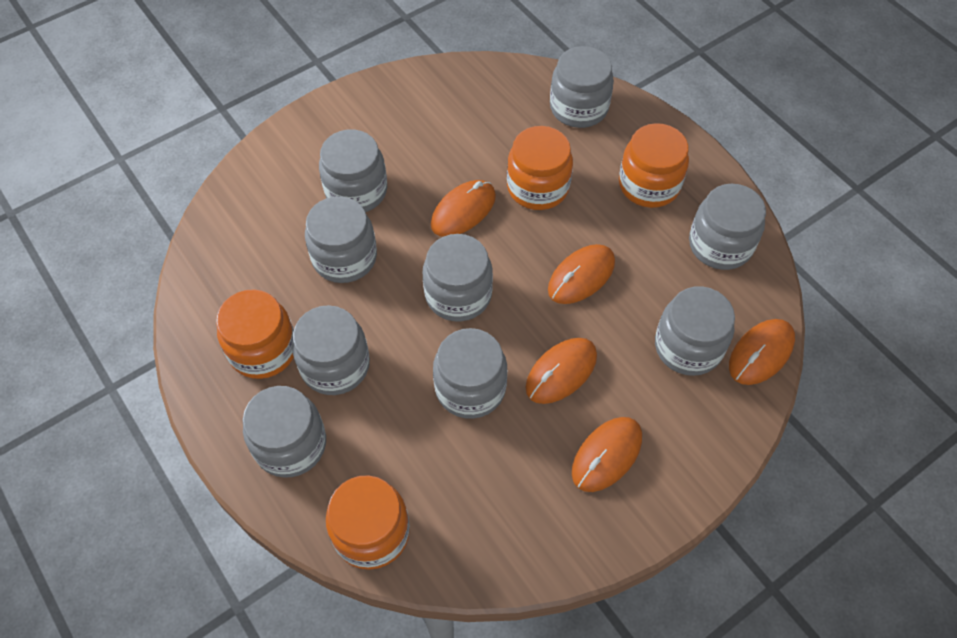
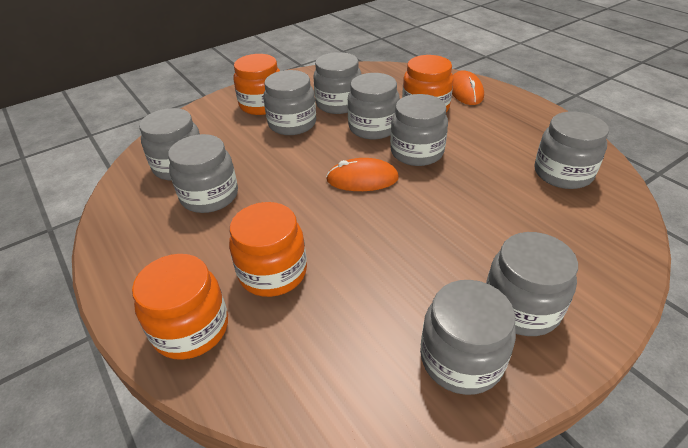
orange mouse: [431,180,496,237] [525,338,597,404] [548,244,615,304] [572,417,642,492] [729,319,795,385] = 5 -> [326,158,399,191] [452,70,484,105] = 2

